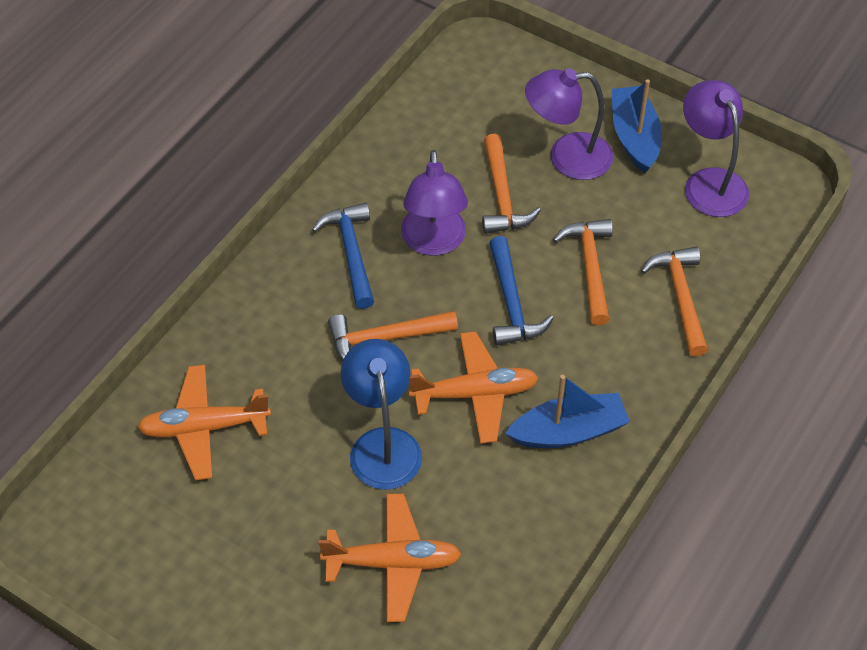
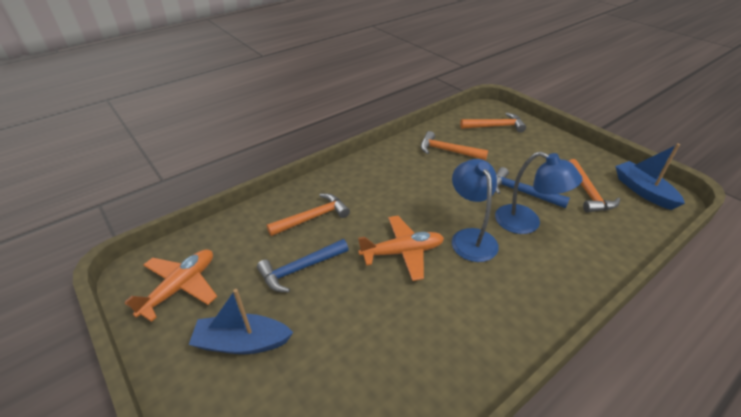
blue lamp: [341,339,422,490] = 1 -> [452,159,499,262] [495,152,582,234] = 2
orange plane: [137,365,271,480] [318,494,461,622] [409,331,539,444] = 3 -> [125,249,217,322] [358,216,444,281] = 2
purple lamp: [401,150,468,256] [525,68,613,180] [683,80,749,217] = 3 -> none = 0

